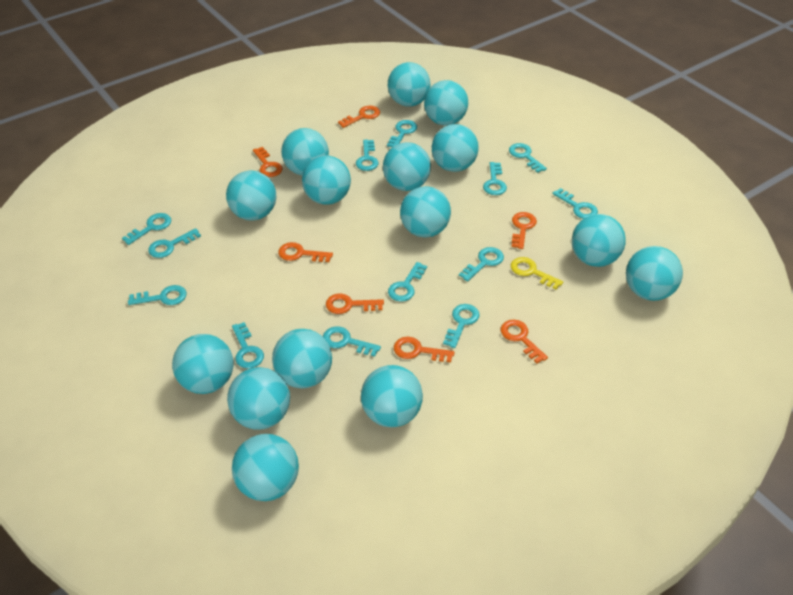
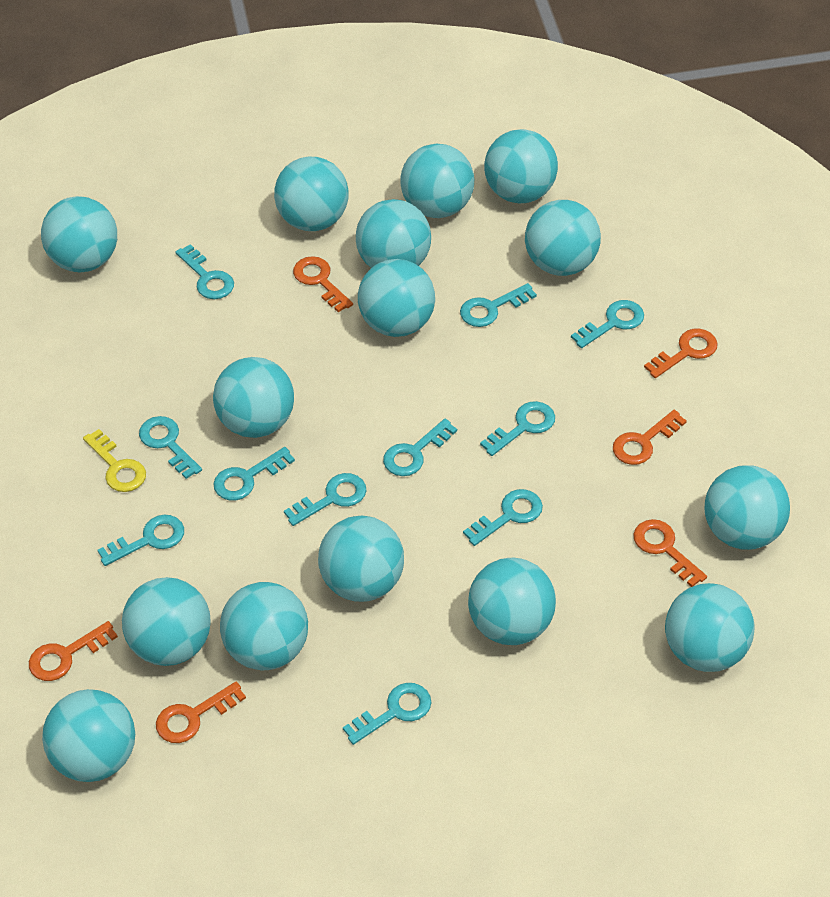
orange key: [253,147,283,177] [278,242,333,262] [326,293,384,314] [338,106,380,128] [394,337,455,362] [501,320,548,363] [512,212,537,249] = 7 -> [29,621,118,681] [156,682,246,743] [293,256,353,312] [613,410,687,465] [633,519,707,587] [644,329,718,378] = 6
turquoise key: [122,213,171,245] [128,285,187,305] [148,228,201,258] [232,322,264,369] [323,326,381,357] [356,140,379,171] [387,120,417,147] [388,262,427,302] [443,304,480,348] [459,247,504,282] [483,162,507,195] [509,143,547,173] [552,188,598,219] = 13 -> [97,515,184,566] [139,416,202,479] [176,244,234,299] [213,447,295,500] [284,473,367,526] [343,683,431,745] [383,419,457,476] [460,283,537,327] [463,489,543,546] [480,401,555,456] [571,300,644,348] = 11

